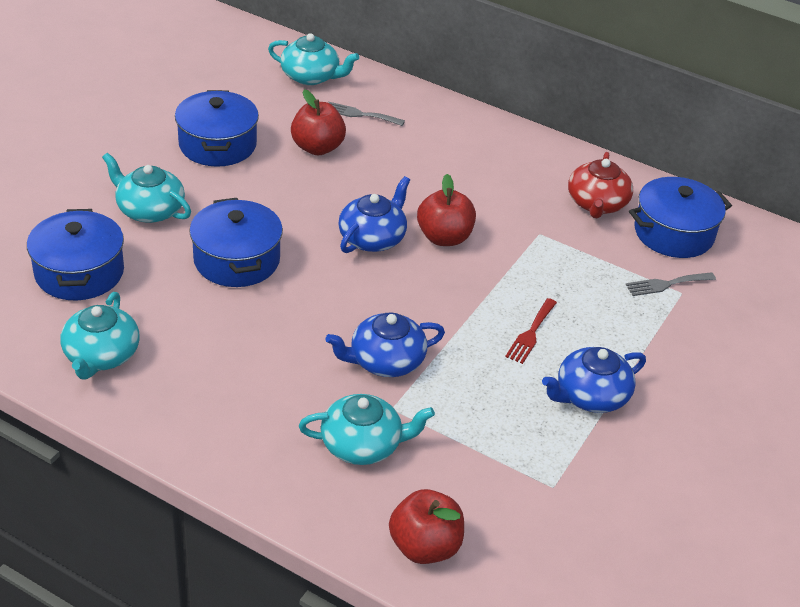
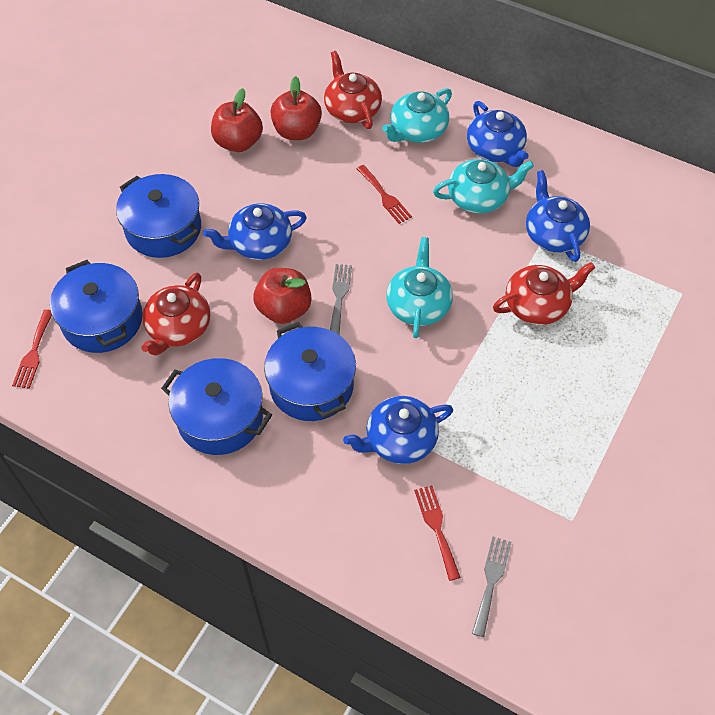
blue teapot: [326,313,445,377] [338,176,410,253] [542,347,646,413] = 3 -> [203,203,307,260] [343,396,453,464] [467,101,529,167] [526,170,590,262] = 4
red fork: [505,298,557,364] = 1 -> [12,309,52,389] [357,165,412,224] [414,485,461,581] = 3
red teapot: [568,152,633,218] = 1 -> [141,273,210,356] [324,51,382,129] [493,262,595,325] = 3
turquoise teapot: [61,292,140,380] [102,153,191,223] [268,33,359,85] [299,394,435,465] = 4 -> [382,88,452,143] [386,237,453,338] [433,159,534,214] = 3

